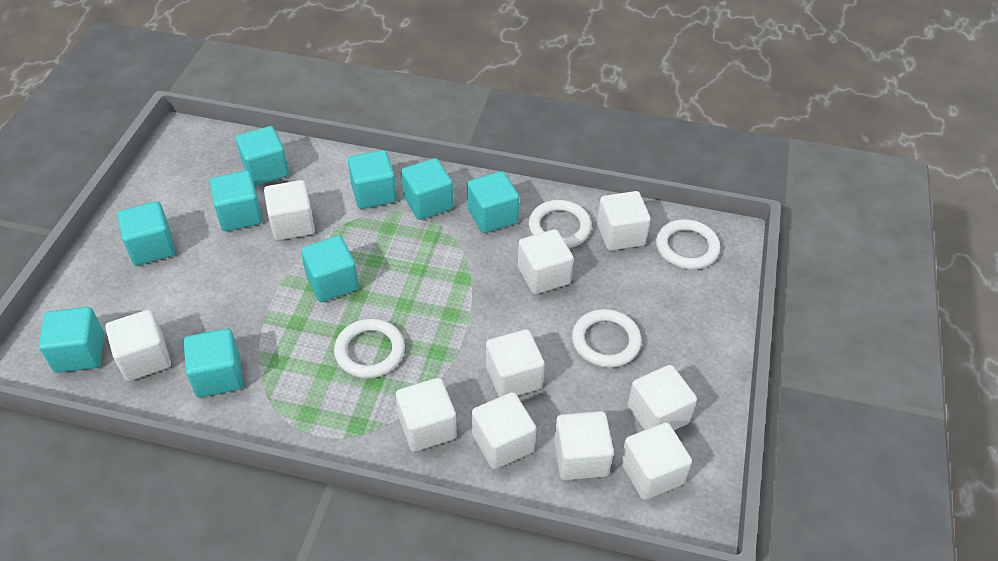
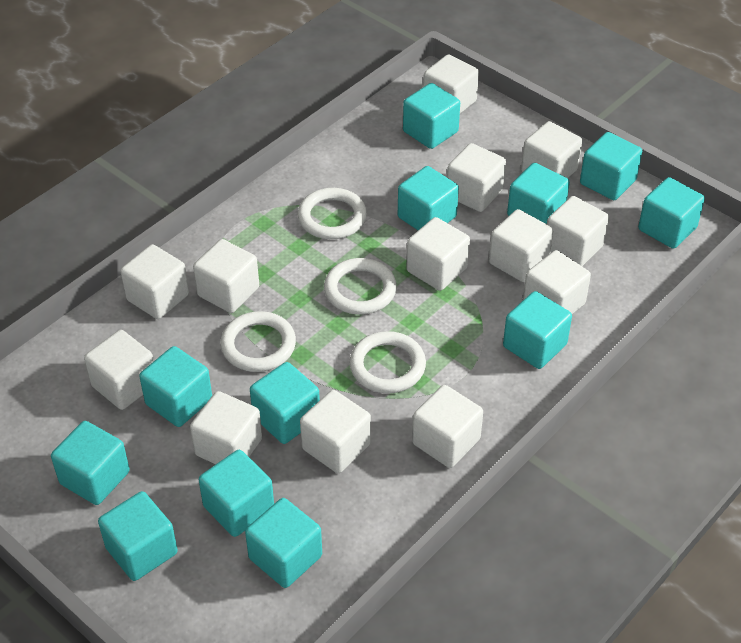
turquoise cube: [39,307,104,373] [117,202,175,265] [184,328,243,398] [210,171,262,231] [236,126,289,186] [301,236,359,302] [348,150,397,209] [401,158,453,220] [467,171,519,233] = 9 -> [51,421,130,505] [98,491,178,581] [139,346,212,427] [199,450,274,537] [245,498,322,588] [250,362,320,444] [398,166,459,230] [403,83,460,149] [503,291,572,369] [507,163,570,224] [580,132,642,200] [638,177,705,249] = 12
white cube: [105,310,171,381] [264,180,315,241] [396,378,457,452] [472,392,536,469] [486,329,545,397] [518,229,574,294] [554,411,614,480] [597,191,651,251] [620,422,692,500] [628,365,697,430] = 10 -> [84,330,154,410] [120,244,189,319] [190,391,262,464] [193,239,259,313] [300,390,371,473] [406,217,470,291] [412,385,483,468] [423,54,479,114] [447,143,506,212] [489,209,553,282] [521,121,582,178] [523,250,591,314] [547,196,609,266] = 13

